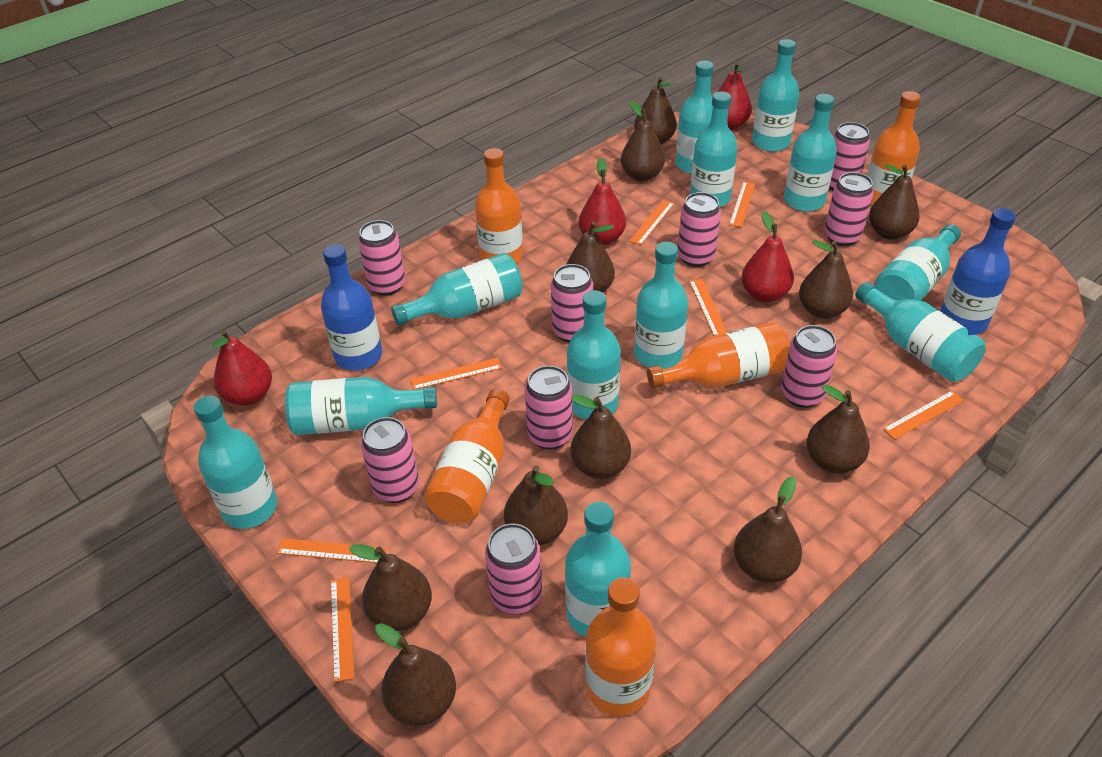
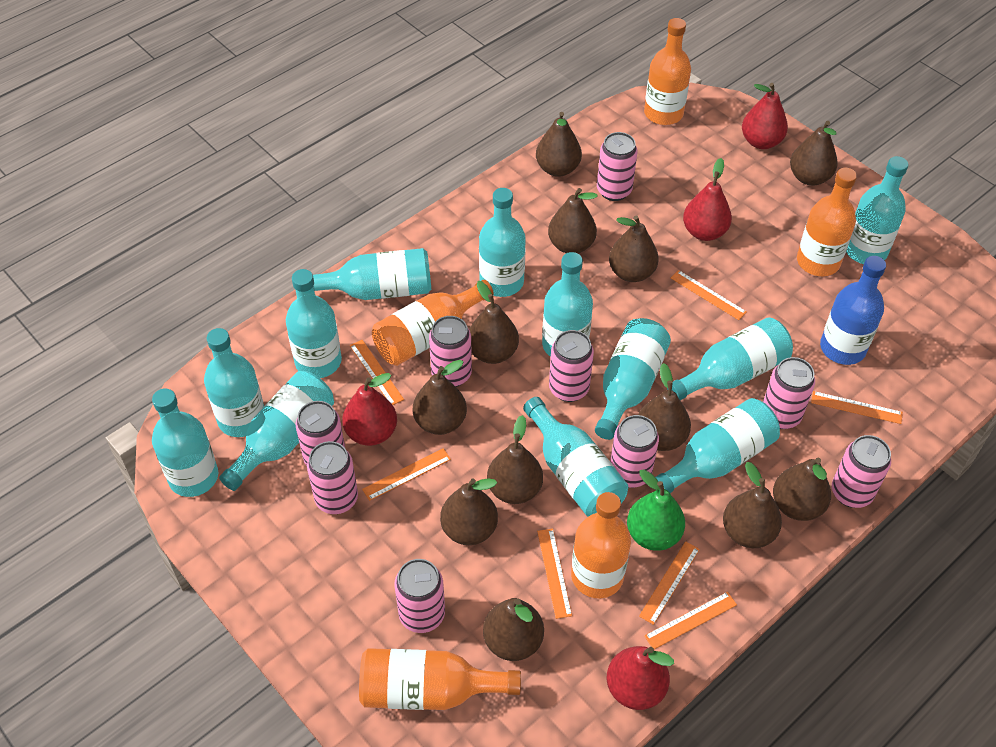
blue bottle: [321,244,382,371] [940,208,1016,335] = 2 -> [820,256,886,365] = 1
brown pear: [349,544,432,631] [375,623,456,726] [504,465,568,545] [566,222,615,292] [571,394,631,479] [621,101,665,181] [634,77,677,145] [734,476,802,583] [799,240,853,319] [807,384,870,473] [869,164,920,240] = 11 -> [413,360,467,435] [440,478,498,545] [469,281,519,364] [483,598,544,661] [487,415,543,504] [536,112,582,177] [548,188,598,253] [609,215,659,282] [638,363,691,451] [723,462,782,548] [773,458,831,521] [790,121,838,186] = 12
green pear: none = 0 -> [627,469,685,551] = 1

